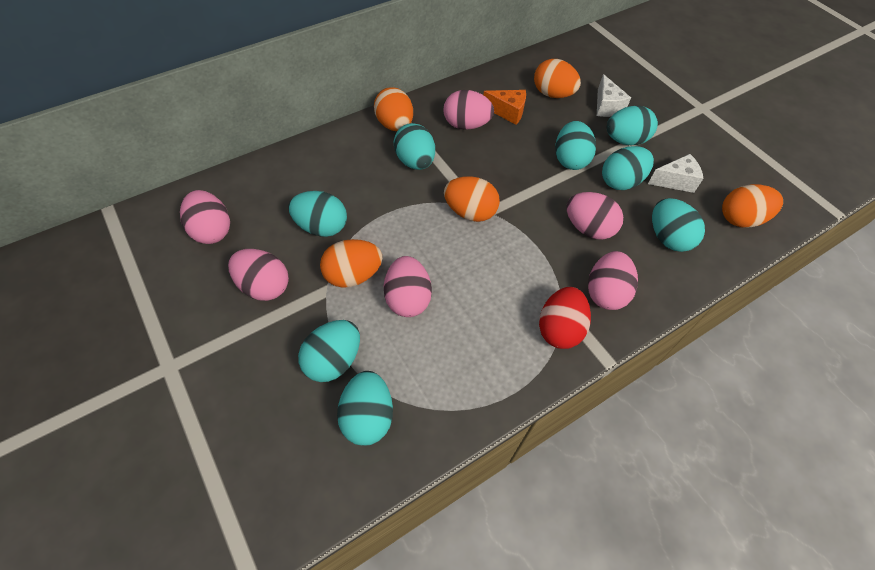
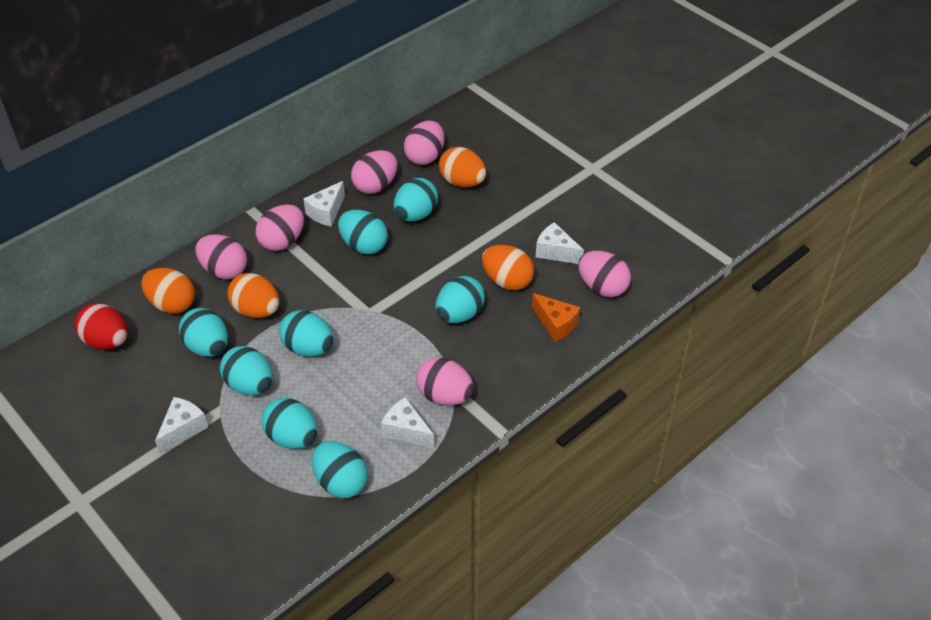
orange egg: [320,239,383,288] [374,87,413,131] [444,176,500,222] [534,59,581,98] [722,184,783,228] = 5 -> [141,268,195,314] [228,273,279,318] [439,147,486,187] [482,245,534,290] = 4
white cheese: [597,74,631,117] [648,154,704,193] = 2 -> [155,397,208,454] [303,181,345,227] [381,397,434,448] [536,222,584,264] = 4

